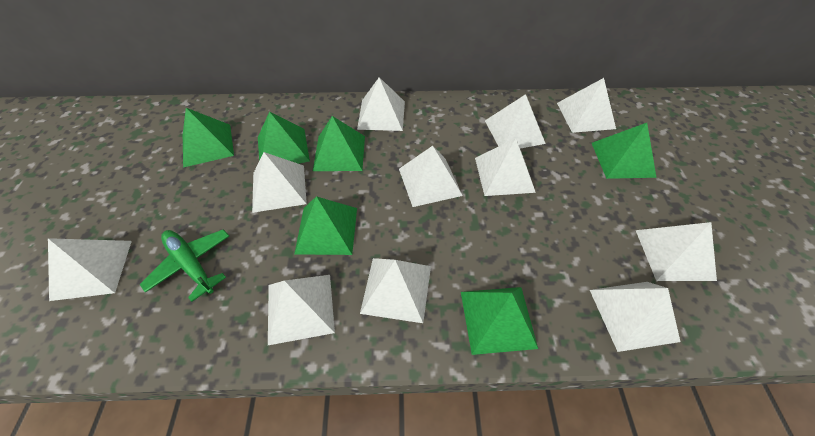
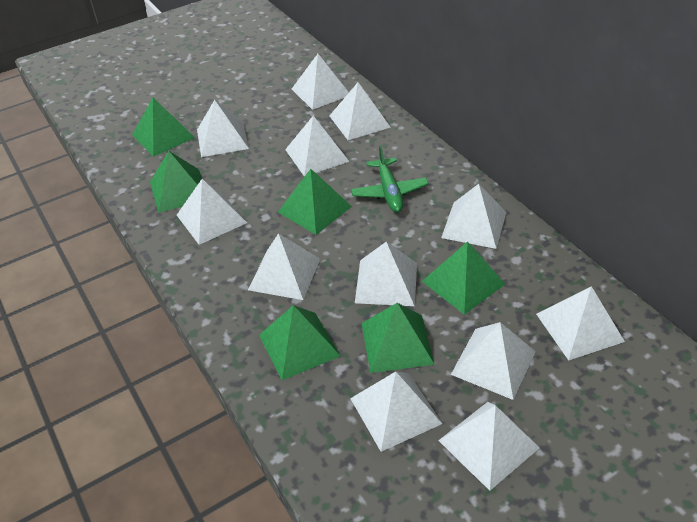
white pyramid: [48,238,132,301] [252,152,307,213] [268,275,335,345] [357,77,405,131] [360,258,431,323] [399,146,463,207] [475,138,536,196] [485,94,546,149] [557,78,616,133] [590,282,680,352] [636,222,717,281] = 11 -> [177,179,247,245] [197,100,249,157] [248,233,320,300] [285,116,349,177] [292,54,349,110] [330,82,391,140] [350,371,442,452] [355,242,417,306] [438,402,539,491] [441,184,507,249] [451,322,536,400] [536,286,625,361] = 12

